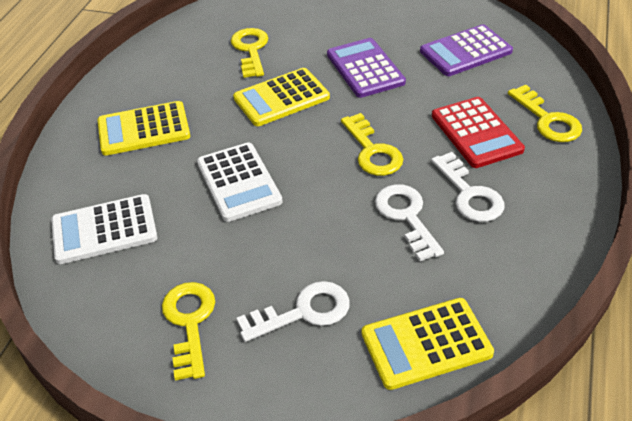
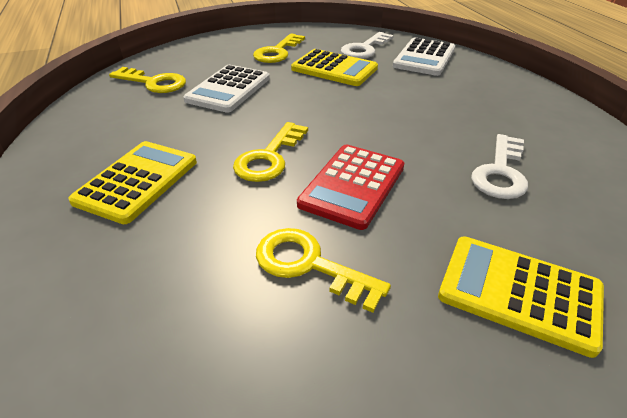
purple calculator: [327,38,406,98] [420,24,513,76] = 2 -> none = 0
white key: [237,281,350,342] [375,184,444,261] [431,152,505,222] = 3 -> [340,32,394,59] [471,134,528,199] = 2

